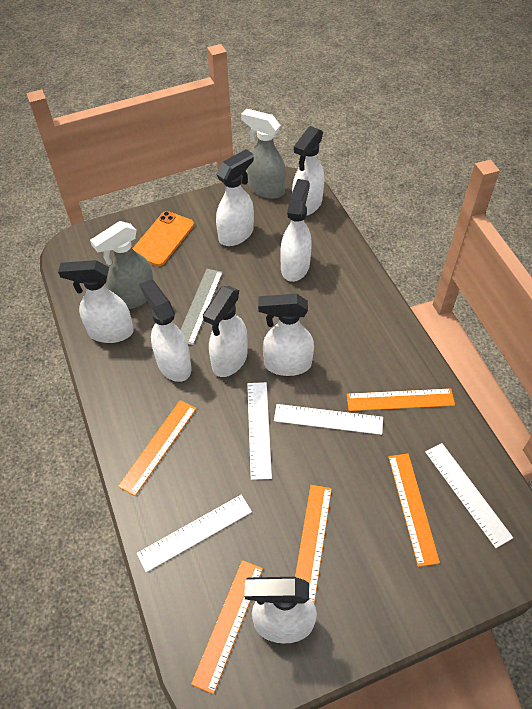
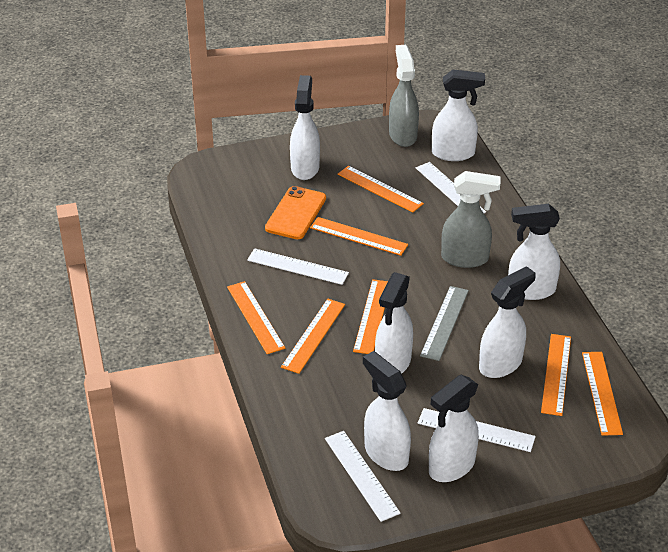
orange ruler: [118,400,196,496] [191,560,263,694] [295,485,332,603] [346,388,455,411] [388,454,440,567] = 5 -> [227,281,285,354] [281,299,345,374] [310,217,408,256] [338,166,424,213] [353,279,388,354] [541,334,571,416] [582,352,623,436] = 7
white spray bottle: [58,260,134,343] [140,279,192,382] [203,286,248,377] [216,149,254,246] [244,577,317,644] [258,294,314,376] [280,179,312,282] [292,126,324,215] = 8 -> [290,75,320,180] [363,351,411,471] [375,272,413,374] [429,375,479,482] [432,69,485,161] [479,266,536,378] [508,204,560,300] = 7

